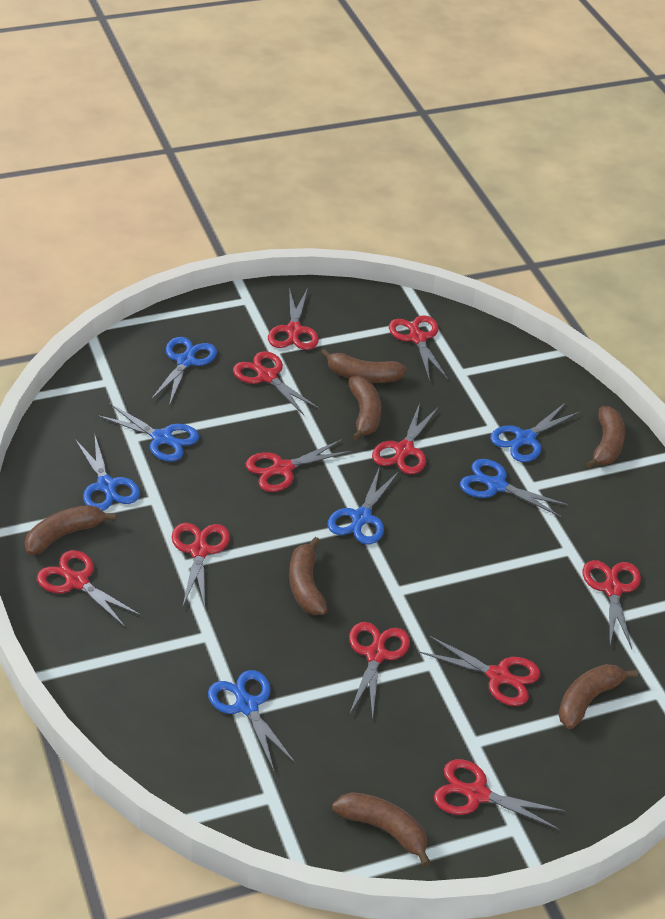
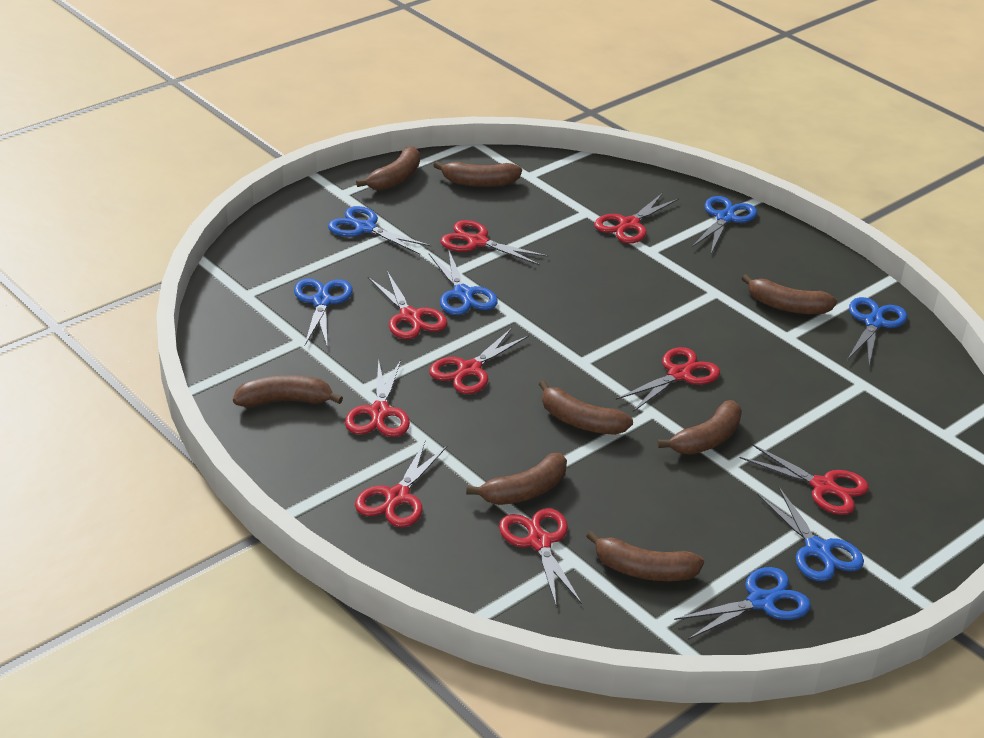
brown banana: [25,505,116,555] [289,537,327,615] [321,349,407,383] [332,792,431,867] [348,376,381,441] [558,664,638,729] [586,406,625,468] = 7 -> [233,375,343,407] [356,146,420,190] [433,161,522,187] [466,453,567,505] [539,380,633,435] [586,531,704,581] [657,400,742,455] [741,274,837,314] = 8
red scissors: [37,550,141,627] [172,523,230,607] [233,351,319,415] [246,439,352,492] [268,288,319,350] [349,622,410,720] [372,403,438,474] [389,315,448,381] [419,636,540,706] [434,759,565,830] [582,560,641,649] = 11 -> [345,359,410,437] [355,441,447,527] [368,271,447,339] [429,328,529,394] [441,220,549,266] [499,508,582,605] [594,193,679,243] [616,347,720,412] [740,443,869,515] = 9

